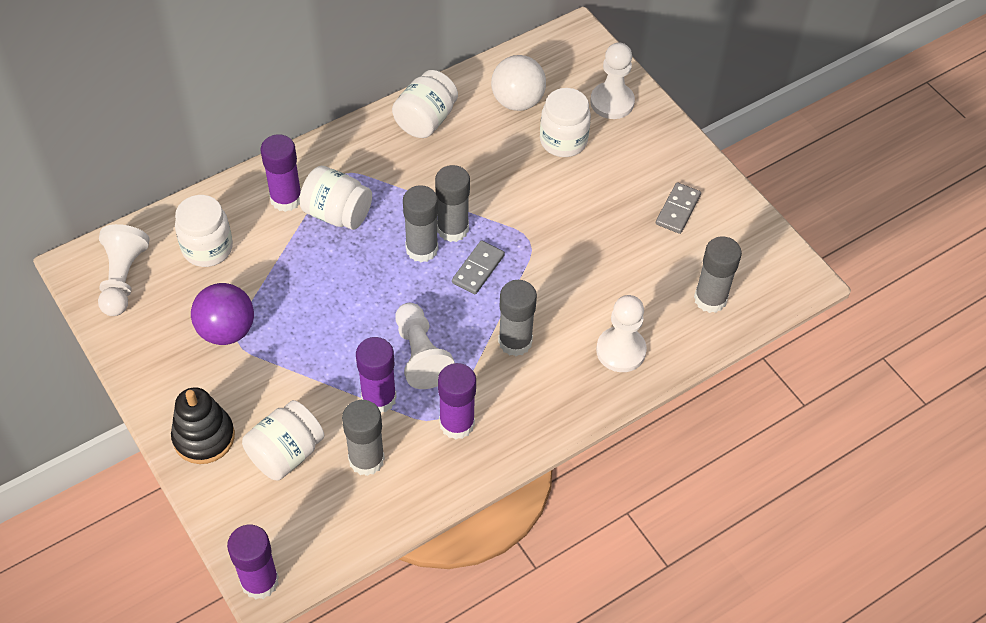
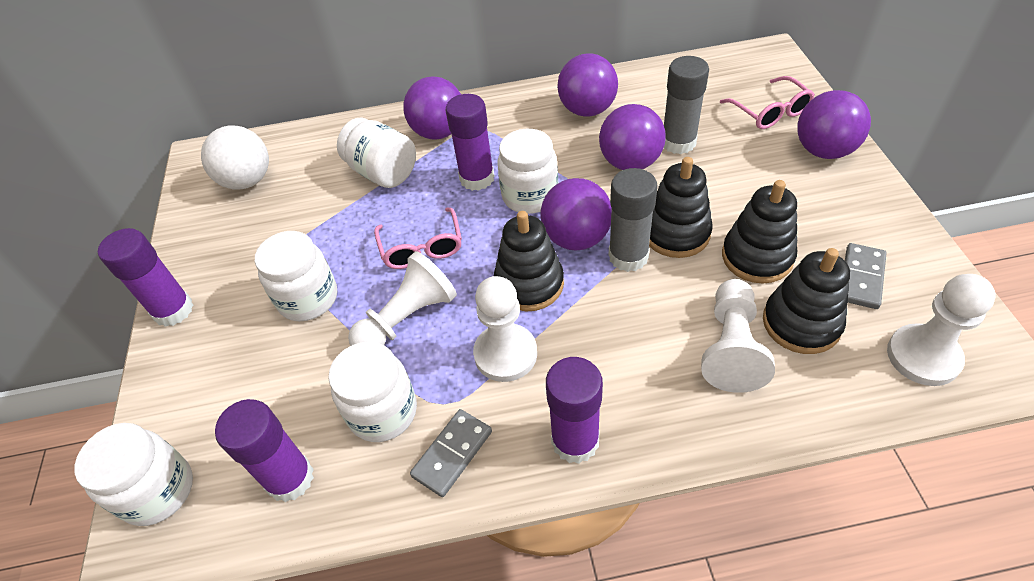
black stacking toy: [171,387,235,464] = 1 -> [494,211,564,311] [649,157,713,258] [722,180,797,284] [763,248,850,354] = 4
grey glue stick: [342,400,385,476] [403,185,438,262] [435,165,470,242] [498,280,537,356] [694,237,742,313] = 5 -> [609,168,658,272] [664,56,709,154] = 2
pink glasses: none = 0 -> [374,207,462,269] [720,76,815,129] = 2
purple ball: [191,283,254,345] = 1 -> [403,77,461,139] [540,178,612,251] [557,53,618,117] [599,104,666,170] [797,90,871,159] = 5

